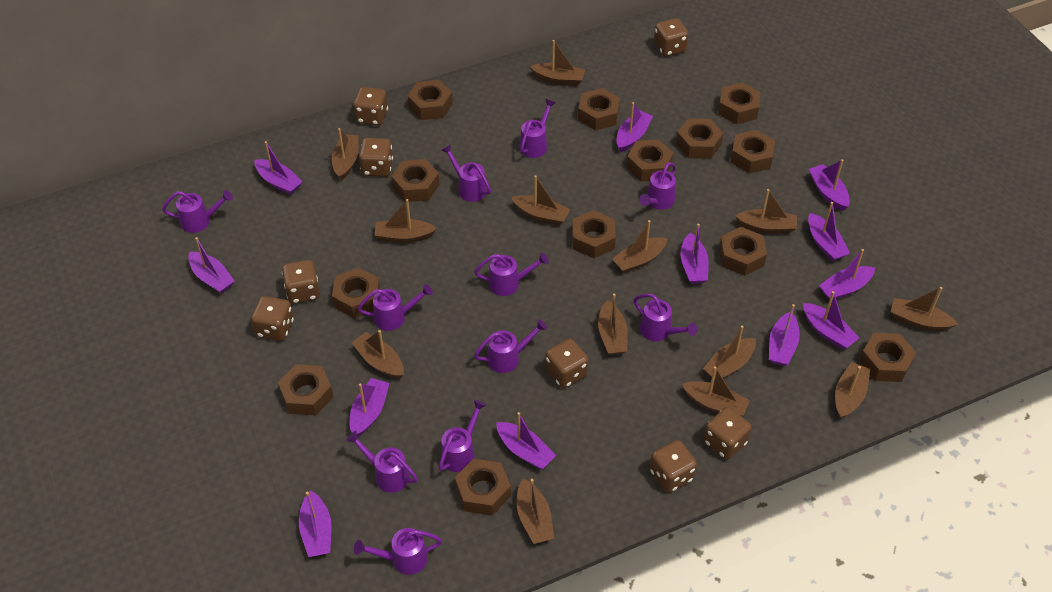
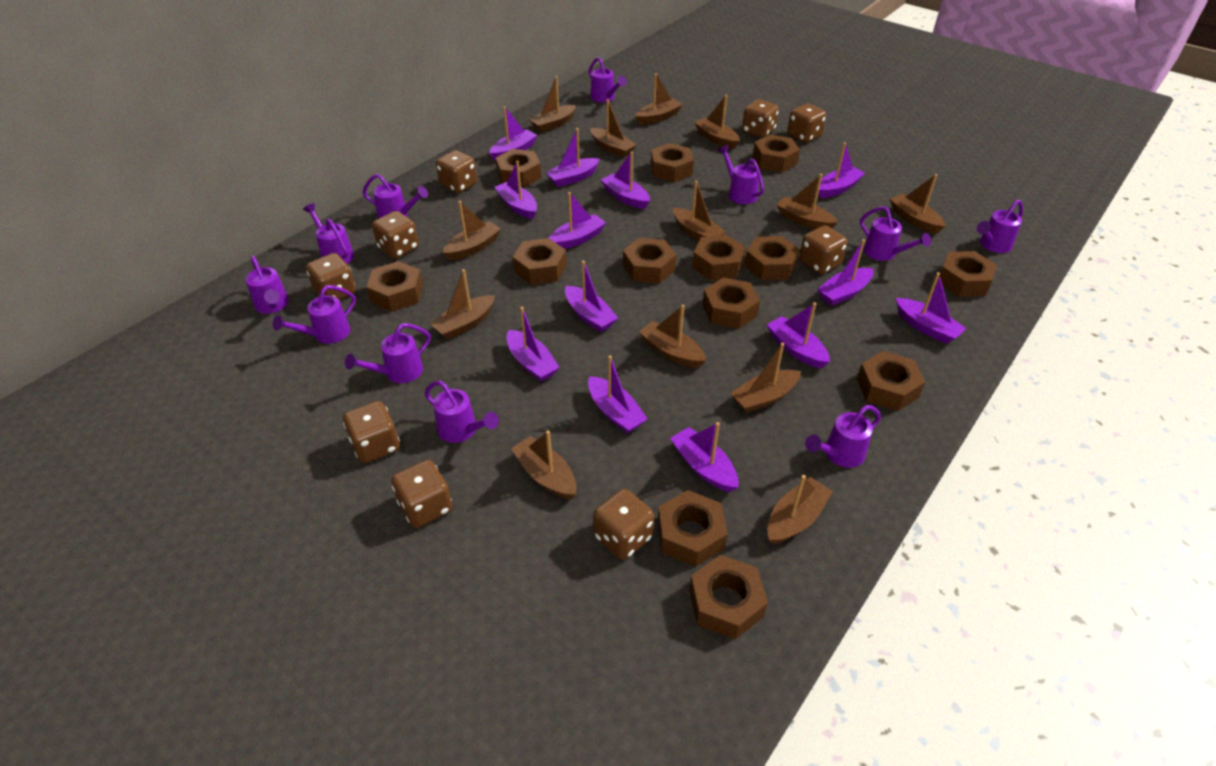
brown dice: [251,296,294,341] [282,260,320,304] [353,87,388,126] [359,138,393,177] [545,339,589,388] [650,440,697,493] [654,18,688,57] [703,407,752,460] = 8 -> [306,253,356,300] [343,401,400,463] [372,211,419,259] [391,460,452,528] [436,150,477,193] [593,489,654,560] [742,99,779,138] [787,103,826,143] [799,225,848,274] = 9
purple boat: [188,237,235,294] [255,141,303,195] [299,490,331,557] [350,378,389,437] [496,412,556,469] [616,102,653,152] [681,224,709,284] [769,304,800,366] [803,291,859,349] [808,202,850,261] [809,159,850,211] [819,249,875,300] = 12 -> [489,107,537,161] [495,161,537,219] [507,307,560,382] [545,128,600,187] [549,192,606,249] [565,261,618,332] [588,355,647,433] [601,152,650,209] [670,422,739,492] [767,303,830,368] [817,239,873,306] [819,142,865,198] [896,272,967,344] = 13

